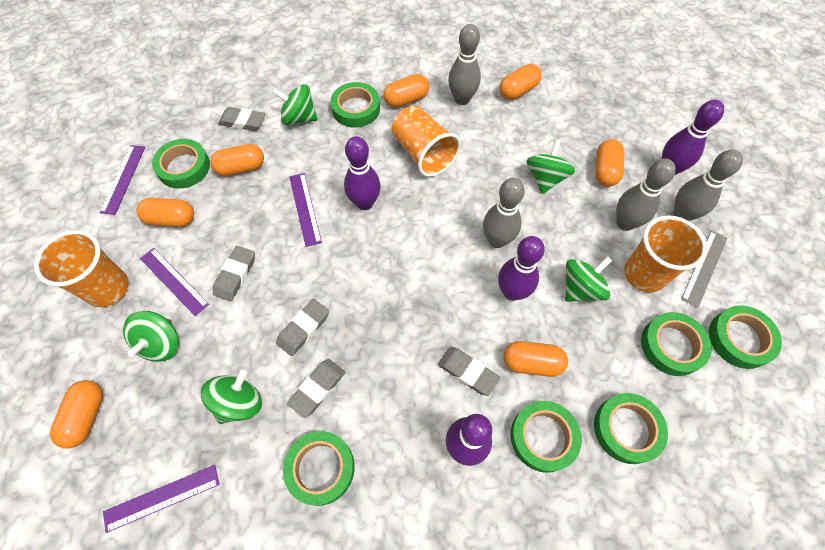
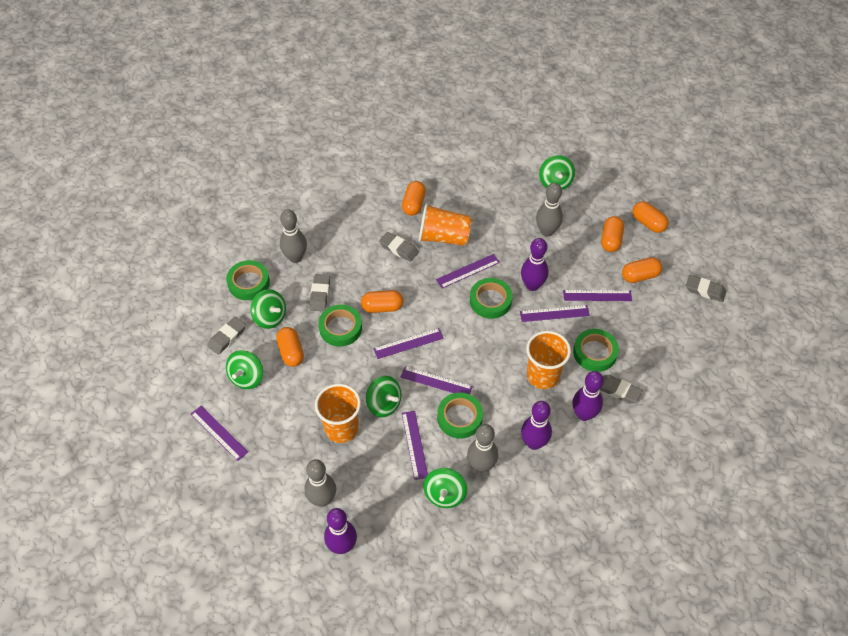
green tape: [152,139,210,189] [283,431,354,506] [330,82,380,128] [511,401,582,473] [594,393,668,464] [641,312,712,376] [709,305,782,369] = 7 -> [226,260,270,300] [318,304,362,347] [437,393,483,439] [470,278,512,319] [573,329,619,372] = 5
grey ruler: [681,231,727,308] = 1 -> none = 0
orange capsule: [50,380,103,448] [136,198,194,227] [210,144,264,176] [383,74,429,107] [500,64,542,100] [504,341,568,377] [595,139,624,187] = 7 -> [276,327,304,367] [361,290,403,313] [402,181,426,216] [601,216,624,252] [622,257,662,283] [633,201,669,233] = 6
purple ruler: [100,145,145,215] [103,465,220,533] [140,248,209,316] [289,173,322,247] = 4 -> [191,406,248,461] [374,328,444,359] [401,366,473,395] [402,411,428,480] [436,254,500,288] [520,305,590,322] [563,290,632,301] = 7

